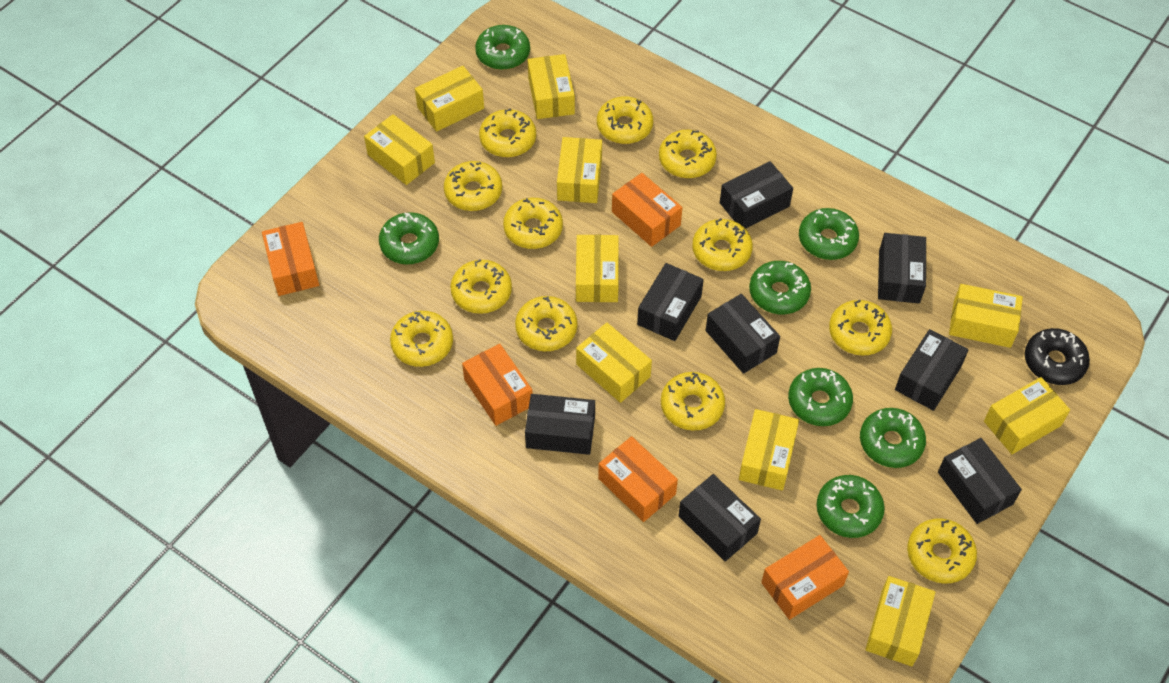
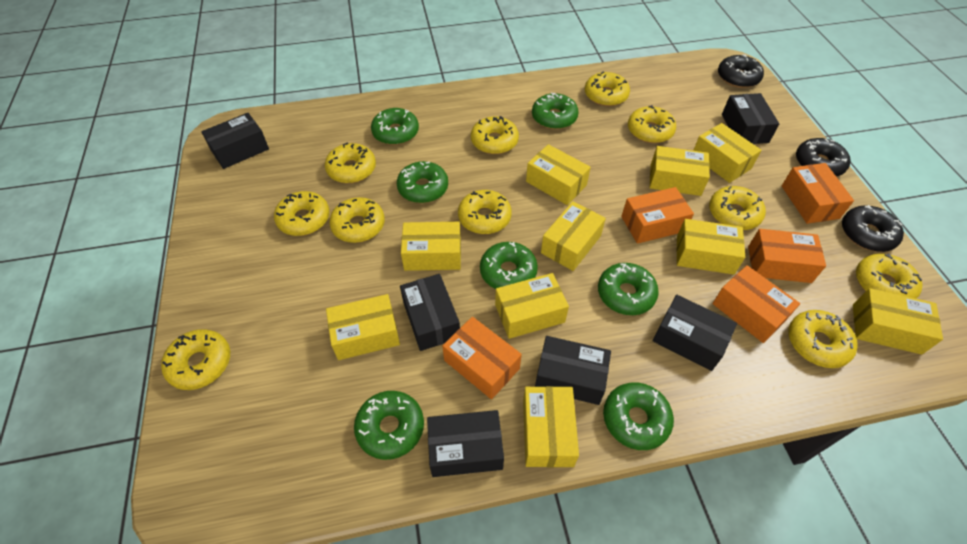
black box: [525,394,595,455] [637,263,704,341] [678,474,761,561] [706,294,780,374] [720,161,793,229] [878,233,926,304] [895,329,969,411] [938,438,1022,524] = 8 -> [201,113,269,169] [400,274,460,351] [427,410,504,477] [535,336,611,405] [652,295,737,371] [722,93,779,144] = 6
black donut: [1025,328,1090,385] = 1 -> [718,54,764,88] [796,138,851,177] [842,205,904,252] = 3
yellow donut: [390,311,453,367] [444,161,502,211] [450,259,512,314] [479,108,536,157] [503,198,563,249] [515,296,577,351] [597,97,653,144] [659,130,717,178] [661,372,725,431] [692,218,753,271] [829,300,892,356] [907,518,977,584] = 12 -> [161,329,230,390] [274,191,329,236] [325,142,376,183] [329,197,385,243] [458,190,512,234] [471,116,519,154] [585,72,630,106] [628,105,676,143] [709,186,766,230] [788,310,858,368] [856,253,923,299] = 11

